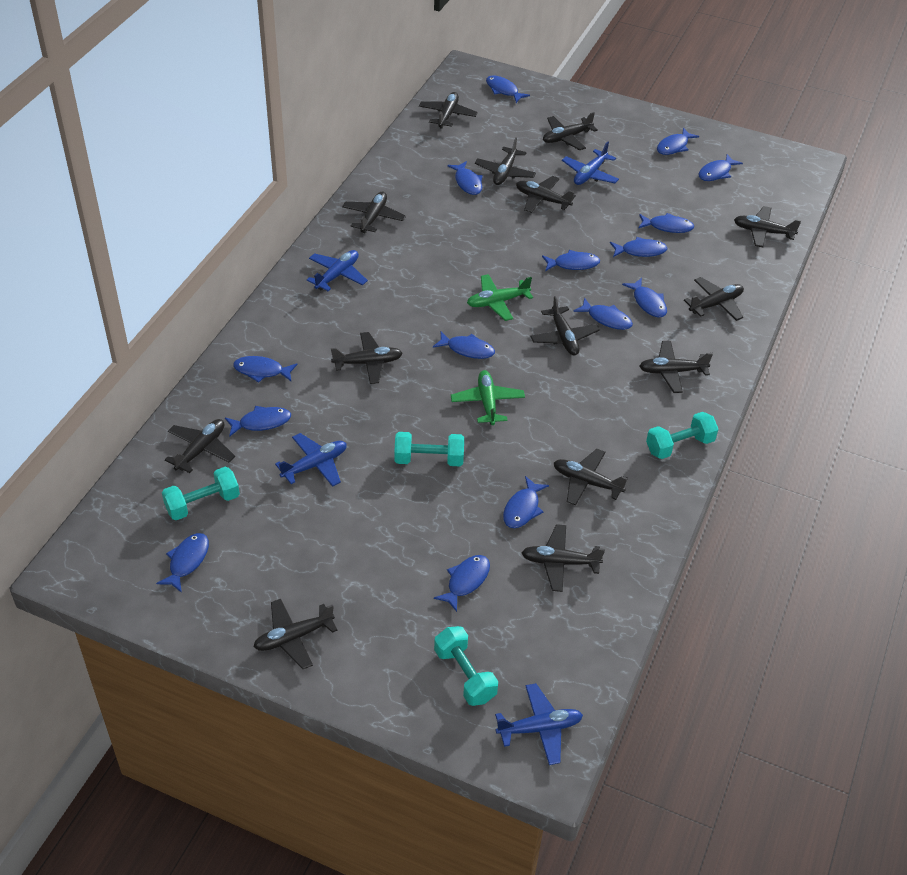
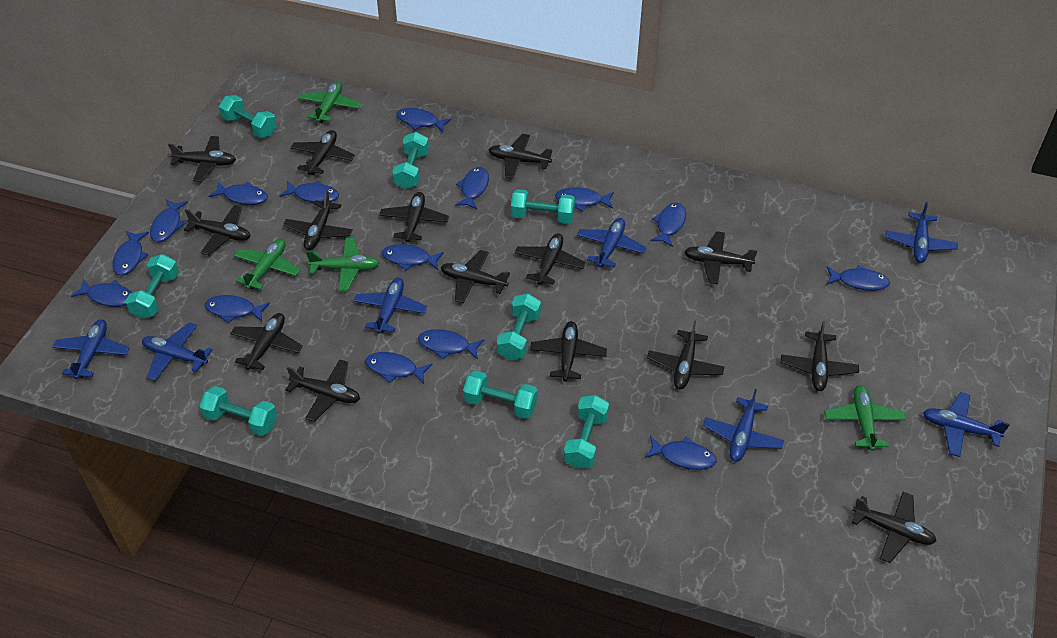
black plane: [165,419,235,473] [254,599,337,669] [331,332,402,384] [342,192,406,234] [419,92,478,129] [475,137,536,185] [516,176,576,213] [522,524,605,592] [530,296,600,355] [543,112,598,150] [554,449,628,505] [639,341,713,393] [684,277,744,321] [734,206,801,247] = 14 -> [168,136,236,182] [184,205,251,255] [230,313,303,370] [283,190,353,250] [285,359,360,422] [291,130,355,175] [379,192,449,242] [441,250,510,303] [489,134,552,179] [515,233,586,285] [530,321,607,382] [647,320,725,389] [684,231,758,284] [781,321,859,391] [852,492,936,563] = 15
blue plane: [275,433,347,487] [307,250,368,291] [495,683,583,765] [562,142,619,185] = 4 -> [53,319,129,379] [142,322,212,381] [354,278,427,333] [577,218,647,268] [703,389,784,462] [885,202,958,263] [923,392,1010,457] = 7
green plane: [451,370,525,425] [467,274,533,321] = 2 -> [234,239,300,290] [298,81,361,123] [306,238,379,291] [824,385,906,451] = 4
turquoise dumbbell: [162,467,240,520] [394,432,464,466] [434,626,498,706] [646,412,718,459] = 4 -> [125,254,179,319] [199,386,277,436] [219,95,277,138] [392,132,429,189] [463,370,538,419] [497,293,541,360] [511,189,575,224] [564,395,609,469] = 8

